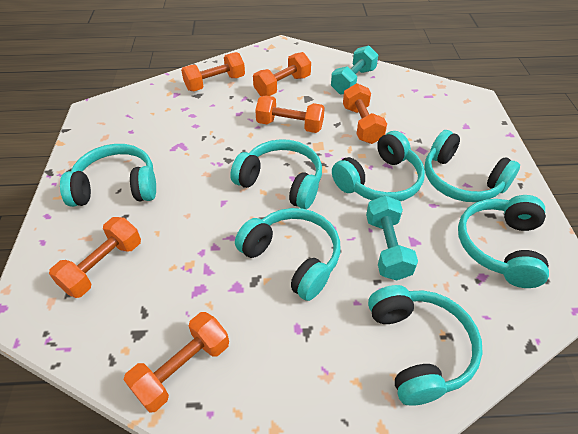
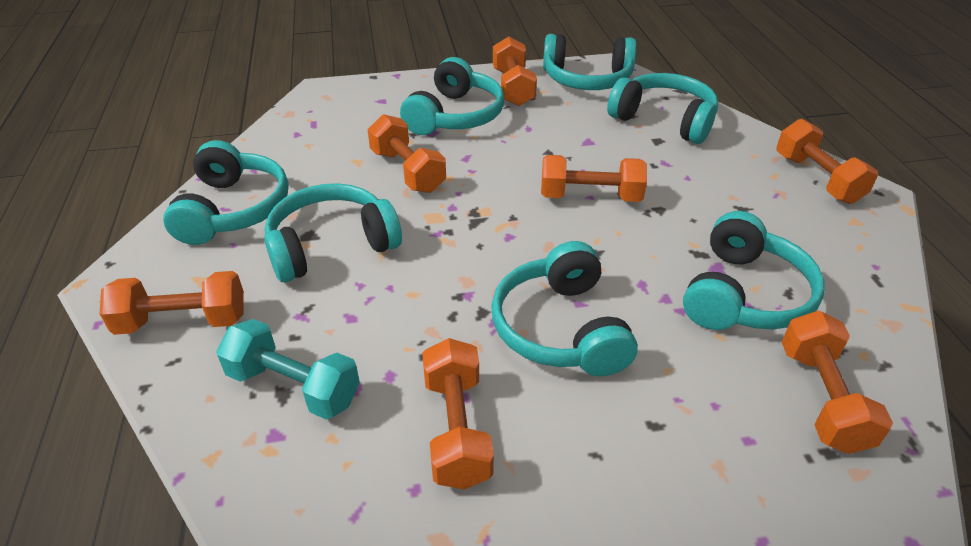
orange dumbbell: [49,217,141,298] [124,312,229,413] [181,52,245,91] [253,52,311,96] [255,95,325,133] [343,83,387,144] = 6 -> [99,271,244,335] [367,114,446,193] [422,338,494,489] [493,37,537,106] [541,155,647,202] [776,119,878,204] [782,311,893,454] = 7
turquoise dumbbell: [331,45,378,95] [366,195,418,281] = 2 -> [216,319,360,419] = 1

